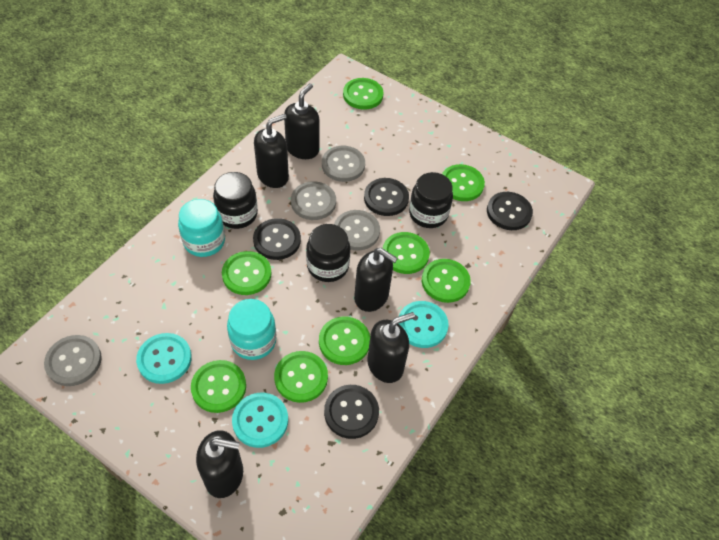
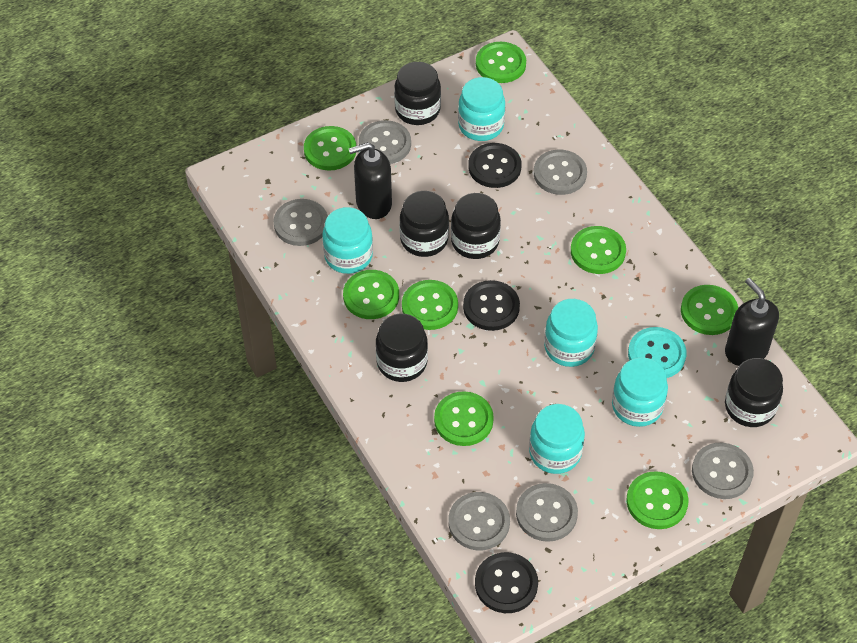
black button: [253,218,301,260] [324,385,379,439] [364,178,409,216] [487,192,533,230] = 4 -> [463,280,520,331] [468,143,522,188] [475,552,538,613] = 3
black jar: [213,172,258,229] [306,224,350,282] [409,172,453,228] = 3 -> [376,314,428,382] [394,62,441,125] [399,191,449,257] [451,193,501,259] [725,358,783,427] = 5
black soap dispenser: [196,430,243,498] [254,114,289,188] [284,83,320,159] [354,248,398,312] [367,312,415,383] = 5 -> [349,142,392,219] [725,278,779,366] = 2
grey button: [44,335,102,386] [291,181,336,220] [322,146,365,182] [334,210,380,250] = 4 -> [274,199,328,246] [359,120,411,164] [448,492,510,550] [516,483,578,542] [534,149,587,195] [692,443,754,499] = 6
turquoise button: [136,333,192,384] [232,393,288,448] [399,301,449,348] = 3 -> [628,327,687,378] = 1
turquoise jar: [178,199,225,257] [227,299,276,360] = 2 -> [322,207,373,274] [458,77,505,141] [529,404,585,474] [544,299,598,367] [612,357,668,427] = 5

